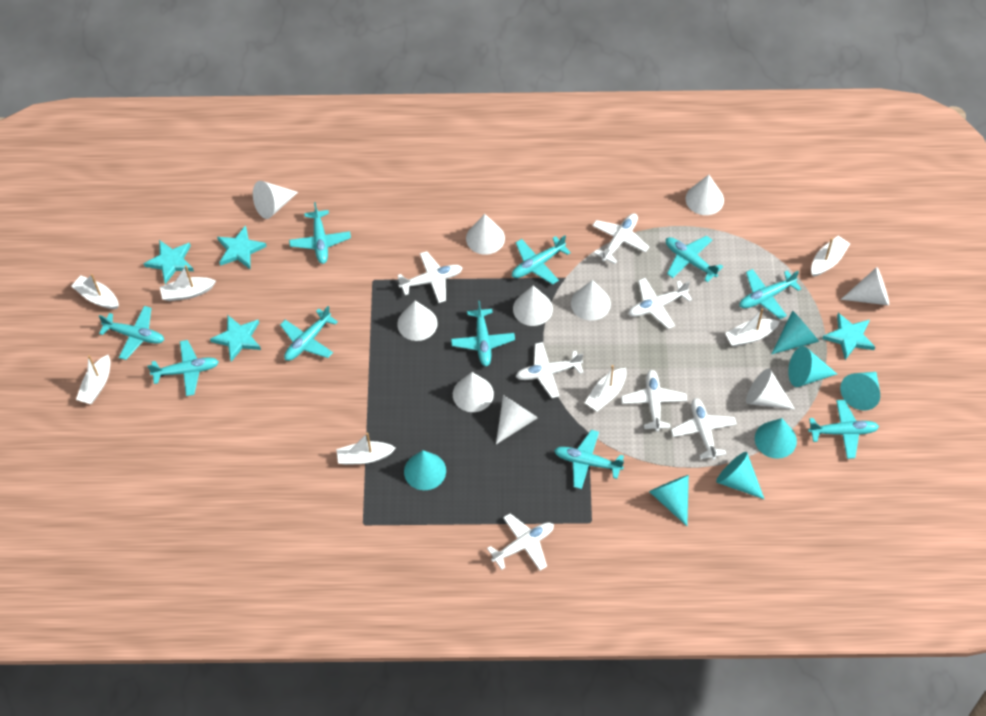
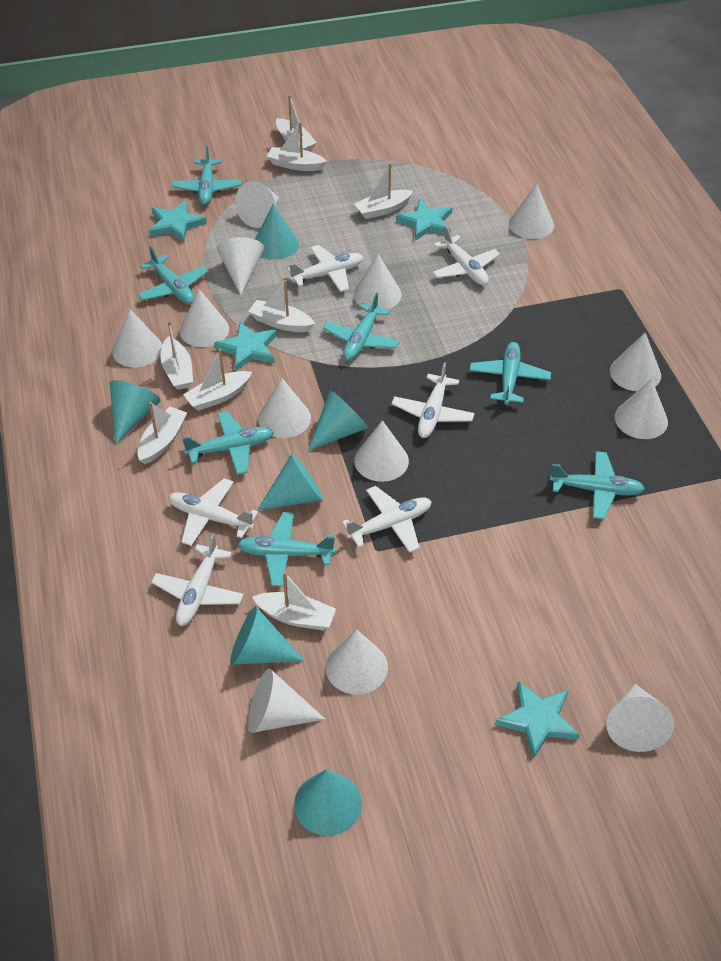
turquoise cone: [404,450,446,490] [649,475,689,526] [716,452,764,499] [755,418,797,459] [772,310,819,354] [788,346,837,387] [840,372,880,411] = 7 -> [110,380,161,445] [230,606,305,665] [255,204,299,260] [257,453,324,511] [294,769,362,836] [308,390,368,451] = 6
turquoise plane: [99,306,164,360] [147,340,219,396] [280,306,338,361] [289,202,351,264] [451,301,515,367] [512,235,571,285] [554,430,624,489] [666,235,723,282] [739,269,801,319] [808,400,879,459] = 10 -> [138,246,208,304] [171,146,241,205] [182,411,274,475] [237,512,335,586] [323,292,400,361] [469,342,551,405] [550,451,645,520] = 7
white boat: [71,274,119,309] [76,355,110,404] [160,265,216,301] [336,433,396,465] [585,365,627,411] [725,309,780,347] [811,236,850,277] = 7 -> [137,402,187,464] [161,321,193,390] [183,348,252,411] [248,280,315,332] [252,572,336,630] [267,122,327,171] [276,95,317,151] [354,163,413,219] = 8
white cone: [253,181,298,219] [397,301,438,341] [453,372,494,412] [466,214,505,255] [496,395,538,444] [513,286,553,326] [571,280,611,321] [686,175,724,215] [746,368,795,409] [841,267,889,305] = 10 -> [112,309,162,367] [180,289,229,347] [217,237,265,295] [235,181,279,228] [248,669,325,733] [258,378,311,438] [326,629,388,694] [354,254,402,310] [354,420,409,482] [509,184,554,239] [606,684,674,752] [610,333,661,391] [615,379,668,439] = 13
white plane: [398,251,462,303] [487,513,554,571] [516,342,584,398] [592,213,649,264] [621,370,687,432] [629,278,692,329] [671,398,737,460] = 7 -> [151,534,244,626] [168,478,258,546] [287,245,363,292] [342,486,432,553] [391,362,475,438] [432,225,500,285] = 6

